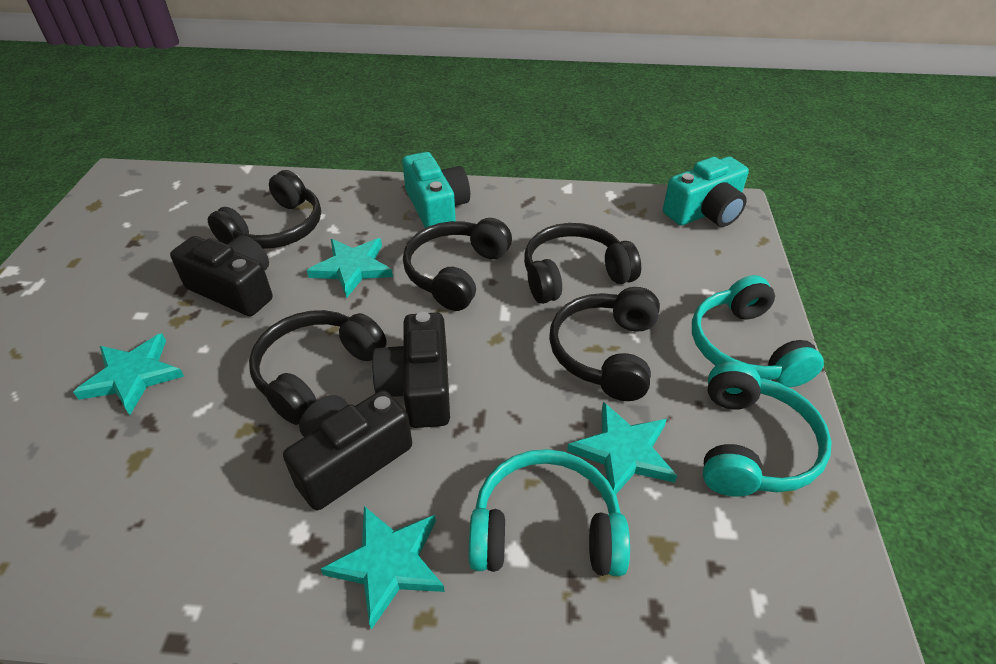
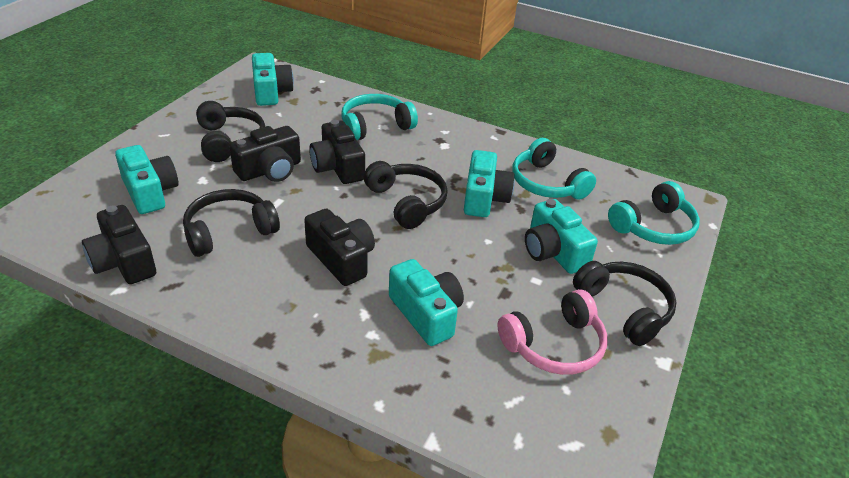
black camera: [170,235,273,316] [283,390,412,510] [372,312,450,428] = 3 -> [82,205,156,284] [229,126,301,182] [304,209,375,286] [309,120,365,184] = 4
black headphones: [208,170,321,249] [249,310,387,425] [403,218,512,311] [524,223,641,304] [549,287,660,401] = 5 -> [183,189,280,257] [196,101,265,162] [364,161,448,229] [573,261,677,346] = 4
pink headphones: none = 0 -> [497,289,607,375] = 1
turquoise camera: [402,152,470,228] [663,156,749,227] = 2 -> [115,145,178,214] [252,53,294,106] [389,259,464,346] [464,150,515,217] [525,199,598,274] = 5
turquoise star: [73,333,184,415] [307,238,393,298] [321,506,445,630] [567,402,677,494] = 4 -> none = 0

